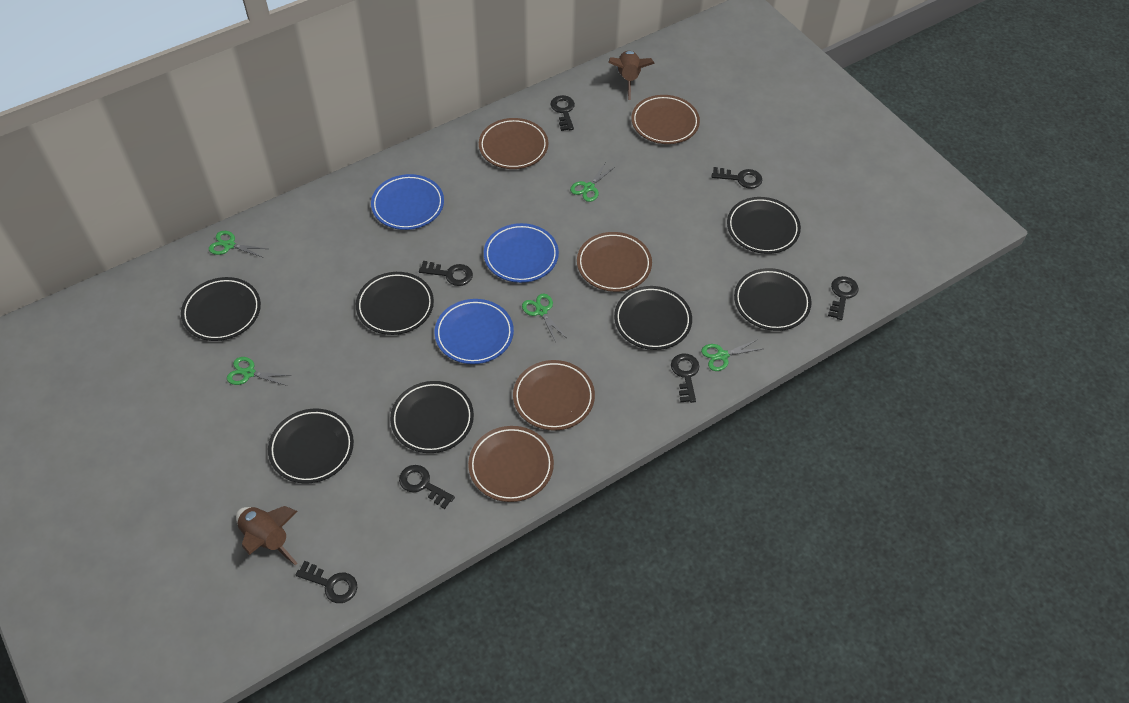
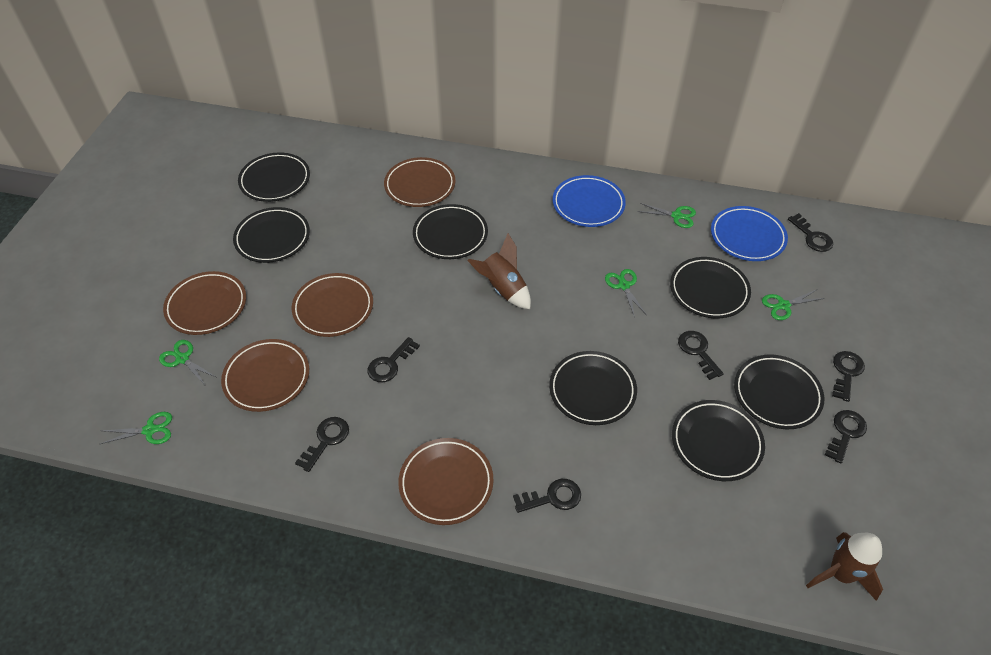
blue plate: [371,174,444,230] [435,299,514,364] [484,223,559,283] = 3 -> [553,175,626,227] [711,206,788,261] = 2

